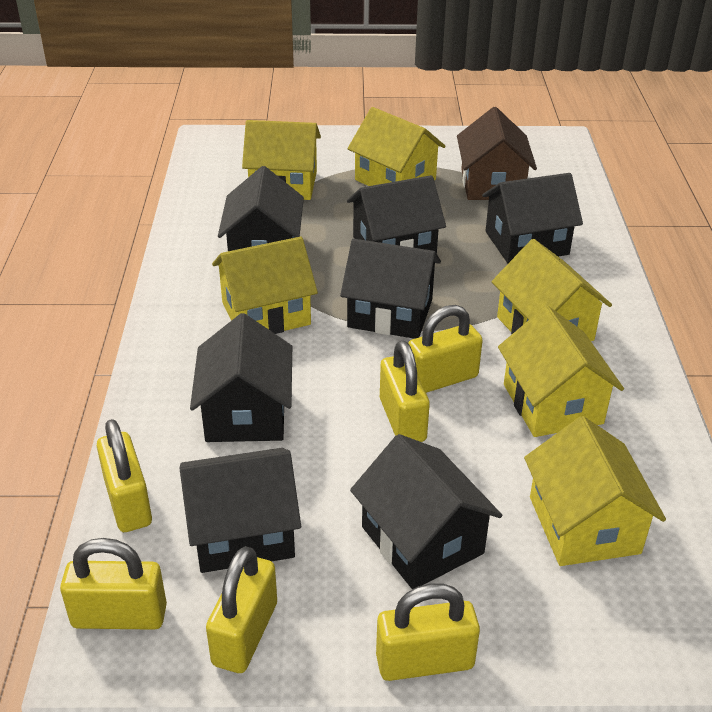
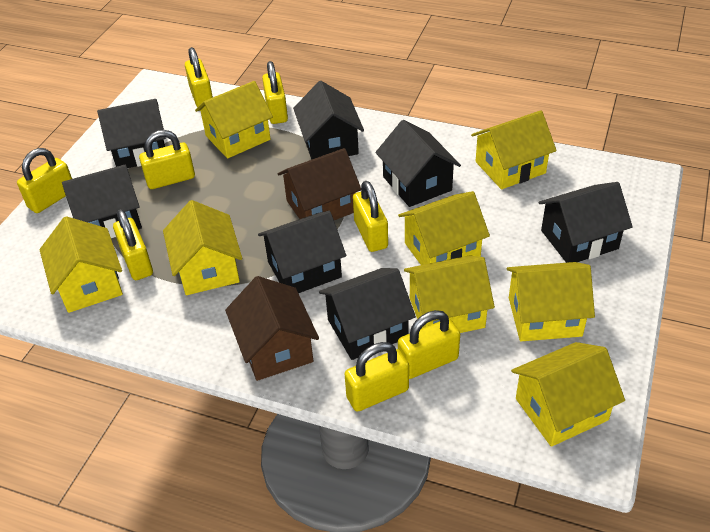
brown house: [457,107,537,200] = 1 -> [225,276,319,381] [278,148,361,220] = 2
yellow house: [212,237,318,334] [242,120,321,200] [347,107,446,186] [492,239,612,341] [498,306,624,437] [524,416,666,566] = 6 -> [39,216,123,313] [163,200,242,295] [195,81,273,159] [398,191,490,265] [404,255,495,333] [471,110,557,189] [506,262,595,341] [511,342,625,447] = 8
yellow padlock: [60,538,167,630] [97,419,152,532] [206,546,277,673] [376,583,480,681] [380,340,430,442] [408,305,483,393] = 6 -> [17,148,72,213] [113,209,153,280] [139,130,195,189] [185,47,213,107] [262,61,288,124] [345,342,409,412] [353,181,388,252] [398,310,460,379] = 8

